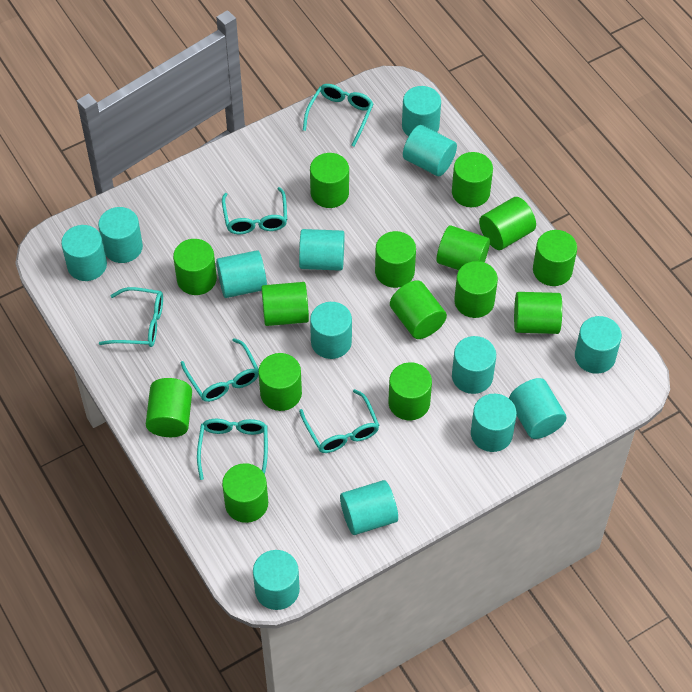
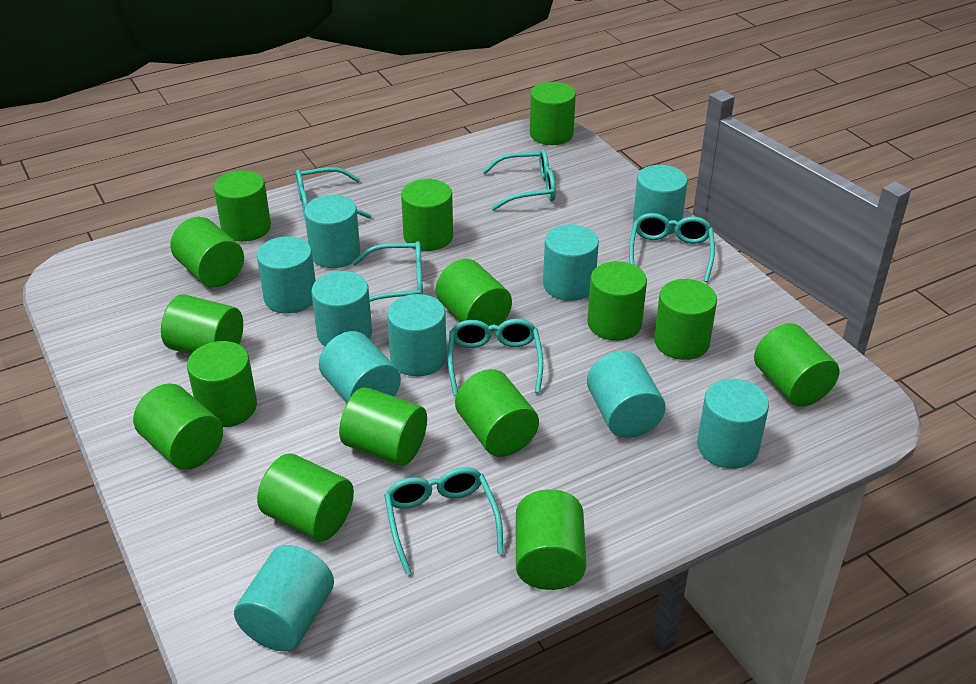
turquoise cylinder: [61,225,107,281] [98,207,143,263] [216,250,267,298] [253,550,300,610] [299,229,344,271] [310,302,352,359] [340,480,398,535] [402,86,441,137] [403,125,457,176] [452,336,496,394] [471,394,517,452] [509,378,567,439] [575,316,622,374] = 13 -> [234,545,334,651] [257,236,316,314] [304,195,360,268] [312,271,372,346] [319,331,401,402] [387,294,447,376] [543,225,599,301] [587,351,666,438] [633,165,688,234] [697,379,769,469] = 10

